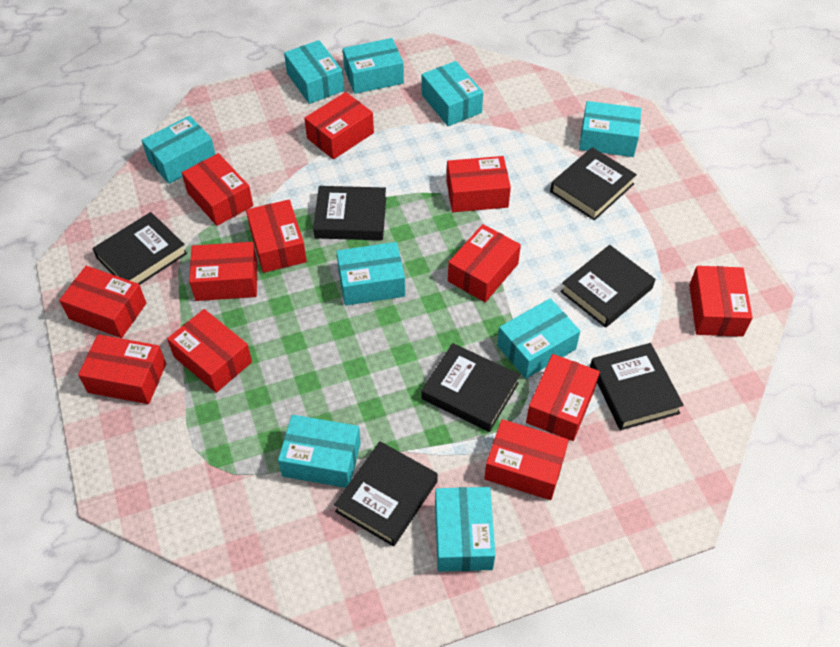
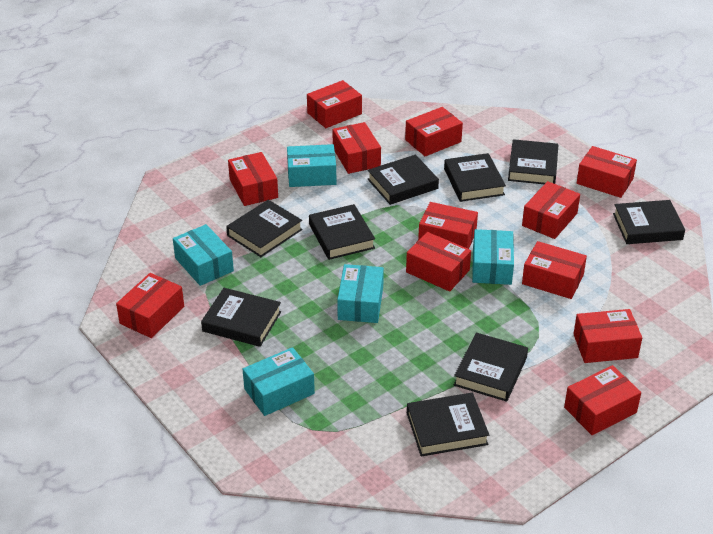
black book: [92,212,187,285] [313,186,386,240] [334,441,438,546] [421,343,520,432] [550,147,637,221] [560,245,655,328] [590,343,684,430] = 7 -> [201,288,281,347] [226,200,303,257] [309,204,375,260] [368,155,439,205] [407,393,489,456] [444,153,506,202] [454,332,528,402] [508,139,558,184] [613,200,685,244] = 9
turquoise box: [141,116,216,184] [278,415,361,488] [284,40,344,104] [336,242,405,306] [343,38,404,94] [422,61,483,126] [435,487,495,572] [497,298,580,379] [579,101,641,157] = 9 -> [173,224,234,286] [243,347,315,416] [287,144,336,187] [337,264,384,323] [472,229,514,285] = 5

